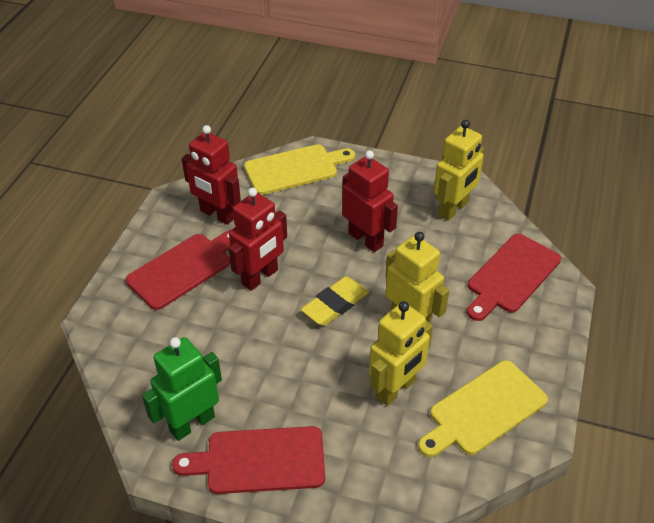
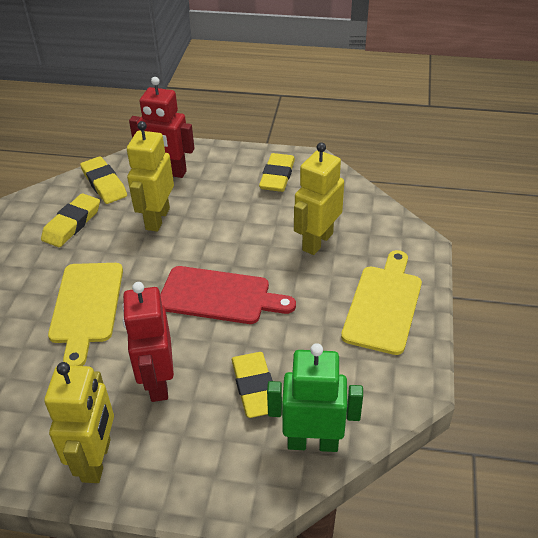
red cutting board: [126,230,231,310] [172,426,325,494] [467,234,561,321] = 3 -> [160,266,296,324] = 1
red robot: [182,125,241,225] [229,188,287,291] [342,150,398,252] = 3 -> [122,282,174,402] [129,77,194,178] = 2
yellow eraser: [301,276,369,326] = 1 -> [41,193,100,247] [80,156,127,204] [232,352,273,418] [259,153,295,192] = 4

